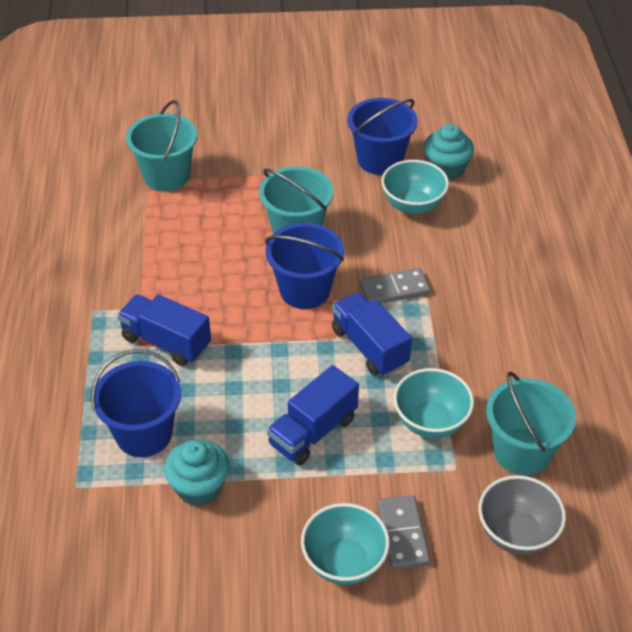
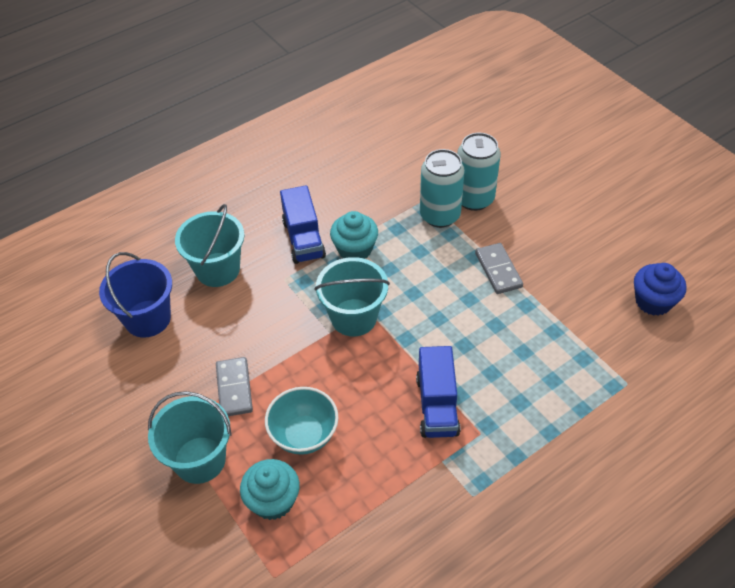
blue bucket: [91,349,181,457] [265,223,344,309] [347,98,417,175] = 3 -> [99,252,172,338] = 1
blue cupcake: none = 0 -> [634,263,686,316] = 1
blue truck: [117,294,211,366] [267,365,359,466] [332,292,412,376] = 3 -> [280,185,326,264] [416,346,460,438] = 2
grey bowl: [479,475,566,555] = 1 -> none = 0
turquoise bowl: [301,503,390,585] [382,160,449,215] [394,368,474,438] = 3 -> [265,387,338,455] = 1
turquoise can: none = 0 -> [420,149,465,228] [458,133,501,211] = 2

